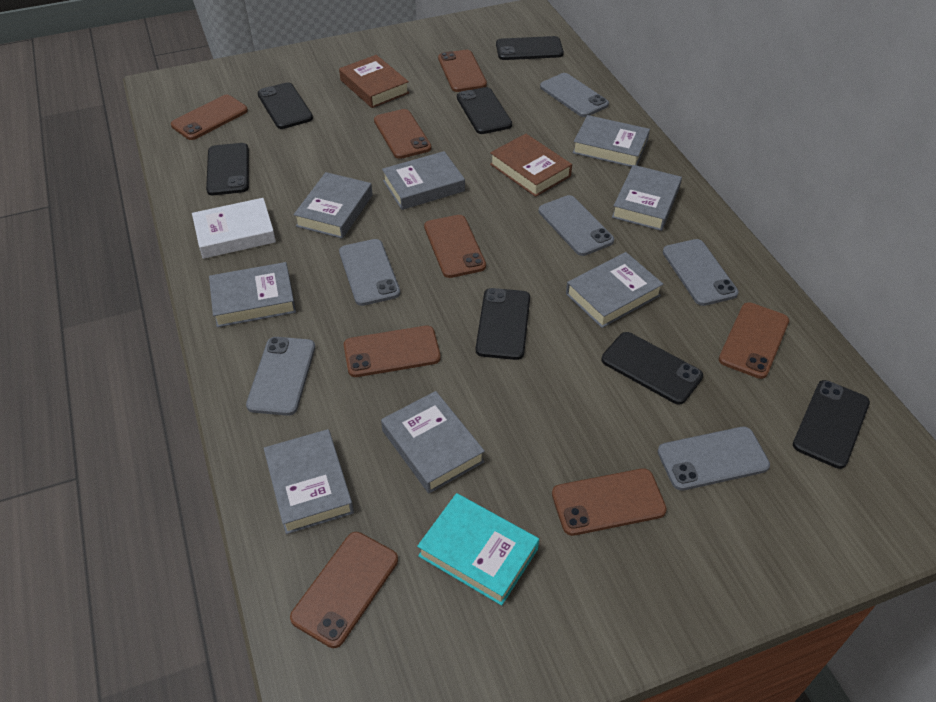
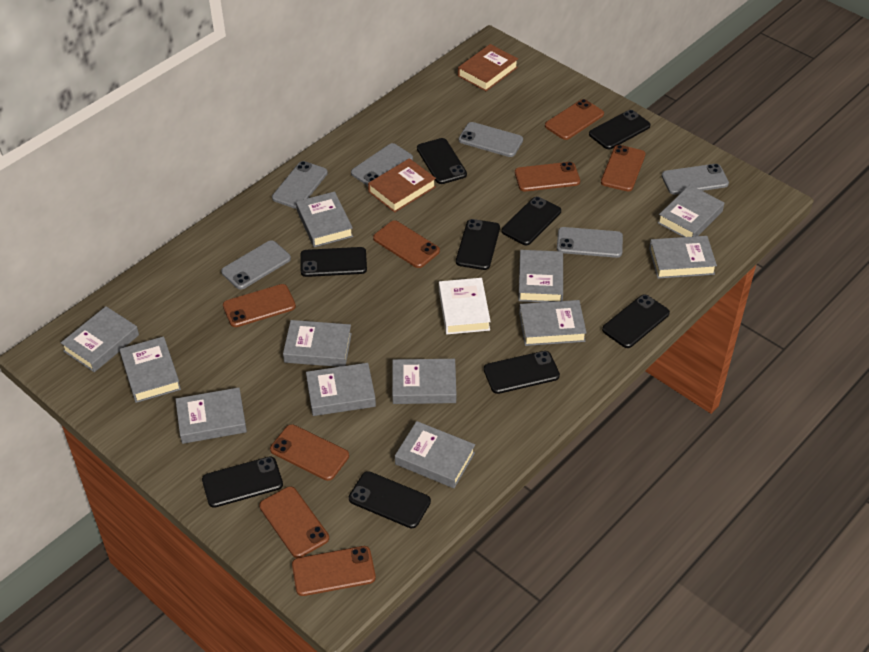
black phone: [206,143,249,195] [258,82,313,129] [457,87,512,134] [476,288,530,360] [496,36,564,60] [602,332,703,404] [793,380,870,469] = 7 -> [202,456,283,508] [300,247,367,277] [349,471,431,528] [417,138,467,184] [456,219,500,270] [484,351,560,394] [502,196,561,245] [589,110,651,149] [602,294,670,348] = 9
grey book: [209,262,296,327] [264,429,354,534] [294,172,373,239] [381,391,485,493] [382,151,465,210] [566,252,663,328] [572,115,650,167] [612,165,682,231] = 8 -> [61,306,139,372] [120,336,181,403] [175,388,247,444] [283,320,352,367] [296,191,353,247] [306,363,376,416] [392,359,456,404] [395,421,475,488] [519,250,563,302] [519,300,587,346] [649,236,717,279] [658,185,724,237] = 12
turquoise book: [417,493,539,606] = 1 -> none = 0

